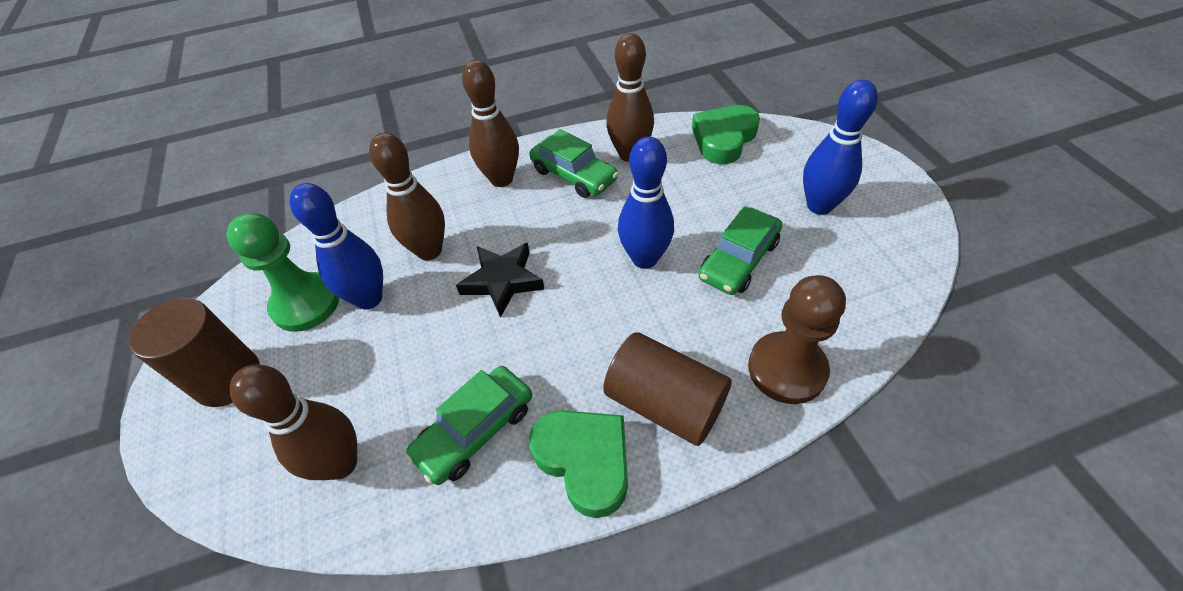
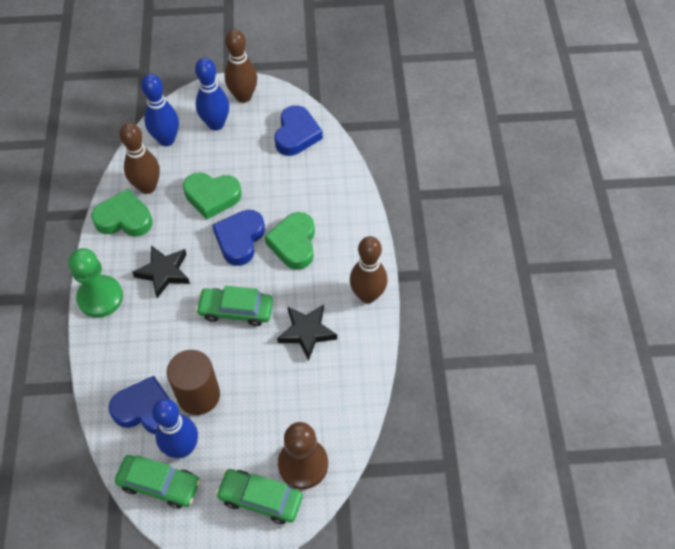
black star: [456,243,545,318] = 1 -> [132,246,190,298] [277,305,337,361] = 2
blue heart: none = 0 -> [109,376,169,434] [212,210,265,266] [275,105,323,156] = 3
brown bowling pin: [230,365,357,480] [369,133,445,260] [462,60,519,187] [606,33,654,162] = 4 -> [120,123,160,194] [225,29,257,103] [350,236,388,303] = 3
brown cylinder: [129,298,260,407] [603,332,732,446] = 2 -> [167,350,220,415] = 1
green heart: [529,410,628,518] [692,105,760,164] = 2 -> [91,189,153,237] [183,172,242,219] [265,212,315,270] = 3

